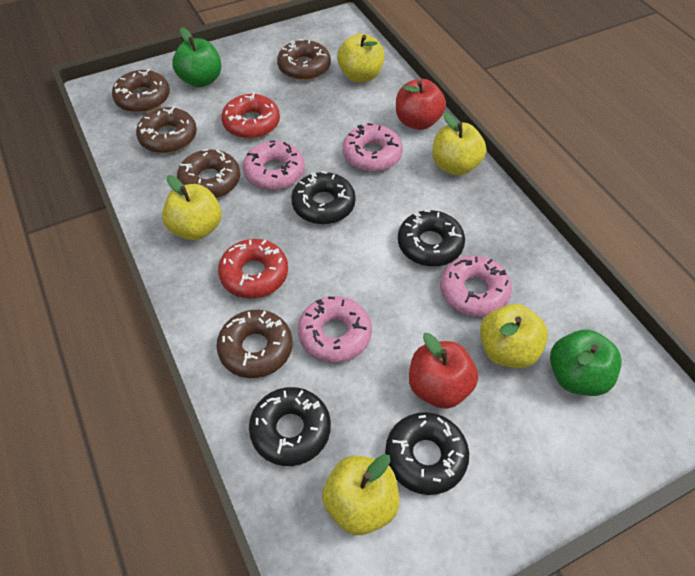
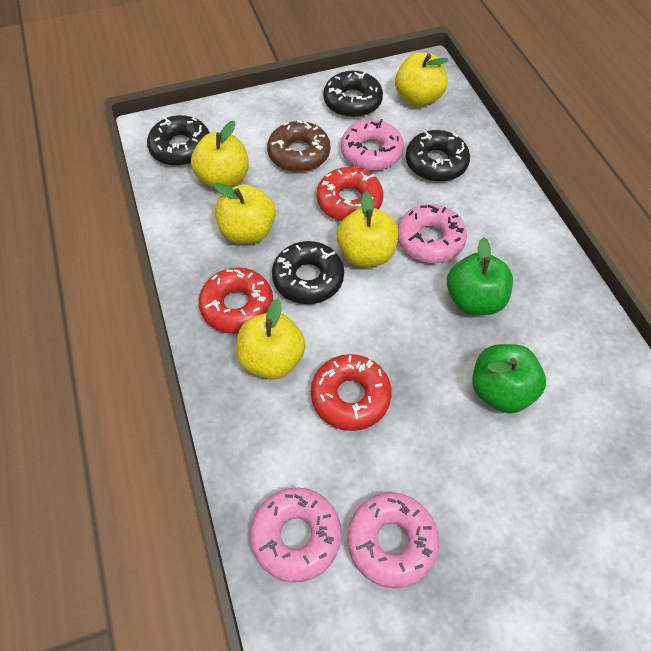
brown donut: [112,69,170,113] [136,106,197,153] [177,149,240,198] [216,310,292,378] [277,39,331,80] = 5 -> [267,120,330,172] = 1
red apple: [396,79,446,130] [409,333,478,409] = 2 -> none = 0
red donut: [218,239,288,299] [221,92,280,139] = 2 -> [199,267,273,334] [311,354,392,431] [317,167,383,221] = 3

